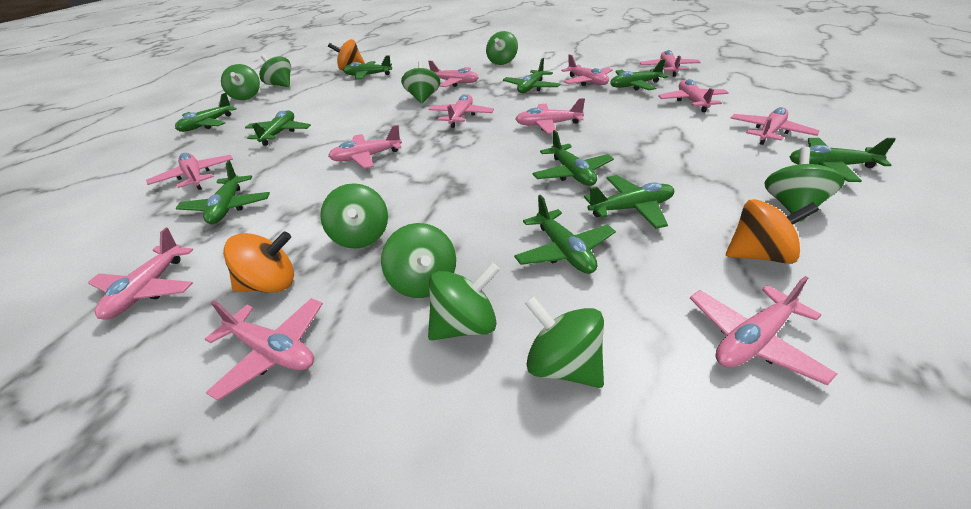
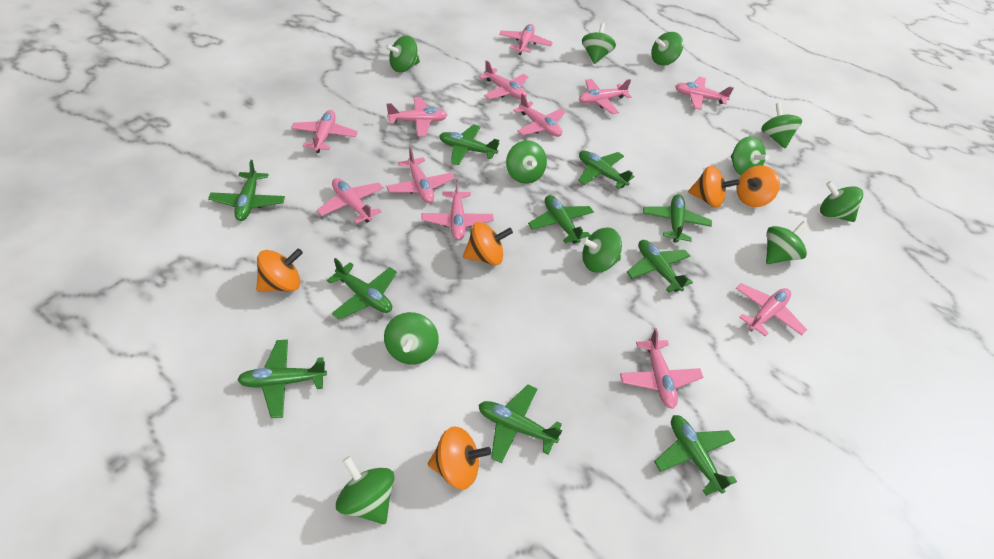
green spinning top: [221,64,260,100] [259,55,291,87] [320,183,388,249] [381,223,456,298] [401,61,440,104] [428,262,500,341] [486,31,518,65] [525,296,604,388] [764,147,845,222] = 9 -> [336,456,394,524] [384,312,439,365] [385,36,420,72] [506,140,547,184] [581,228,622,273] [582,23,616,64] [651,32,683,65] [731,136,769,175] [761,102,802,148] [766,221,808,264] [820,181,863,222] = 11
orange spinning top: [223,231,294,293] [328,39,365,70] [726,199,819,264] = 3 -> [256,248,303,292] [428,426,491,490] [463,222,513,265] [688,166,740,208] [737,165,780,207] = 5

